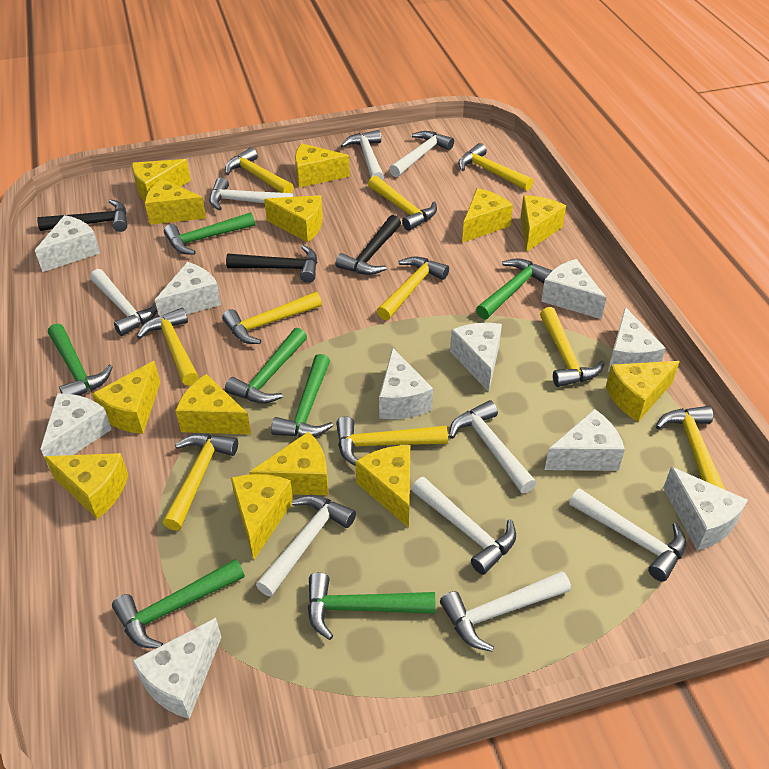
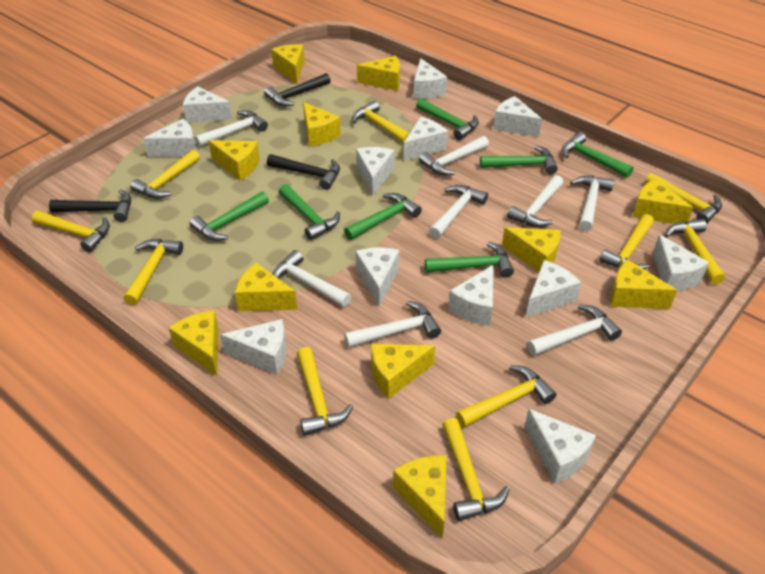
white cheese: [35,215,100,272] [41,393,112,469] [132,618,221,719] [155,262,221,318] [379,348,433,419] [450,323,502,392] [541,259,607,319] [545,409,625,471] [608,307,666,372] [663,467,748,551] = 10 -> [143,119,196,157] [183,86,232,123] [220,319,286,375] [355,247,400,307] [356,147,394,196] [404,117,448,161] [413,58,447,99] [448,265,494,326] [493,96,542,137] [525,409,596,483] [526,260,581,317] [653,234,709,291] = 12
white hammer: [90,269,157,336] [209,177,293,211] [256,495,356,597] [341,130,384,180] [389,131,454,177] [412,477,516,575] [440,571,571,652] [449,400,536,493] [569,488,686,582] = 9 -> [195,110,268,147] [272,250,351,307] [344,301,441,348] [419,136,489,175] [429,185,488,239] [507,175,564,227] [527,304,622,356] [570,176,614,231] = 8
yellow cheese: [44,453,128,519] [92,361,160,434] [132,159,191,201] [145,178,206,225] [175,374,251,434] [231,474,293,559] [249,431,328,495] [264,195,323,242] [295,143,350,188] [355,445,410,528] [462,188,513,243] [521,195,566,252] [606,361,680,422] = 13 -> [169,310,219,376] [209,140,260,181] [235,263,297,311] [272,44,305,83] [303,102,341,147] [357,56,400,91] [371,344,435,399] [393,455,447,538] [502,227,561,272] [610,259,677,309] [633,178,693,224] = 11

